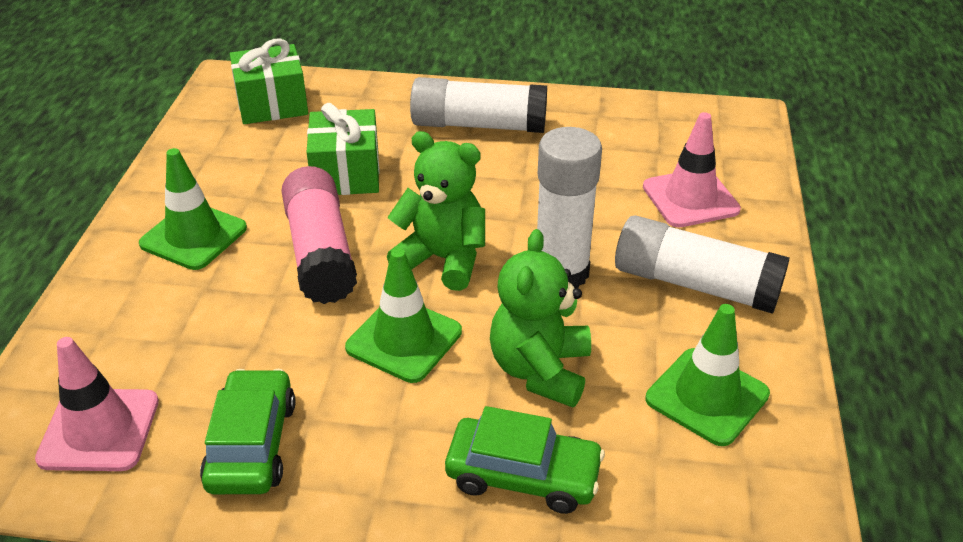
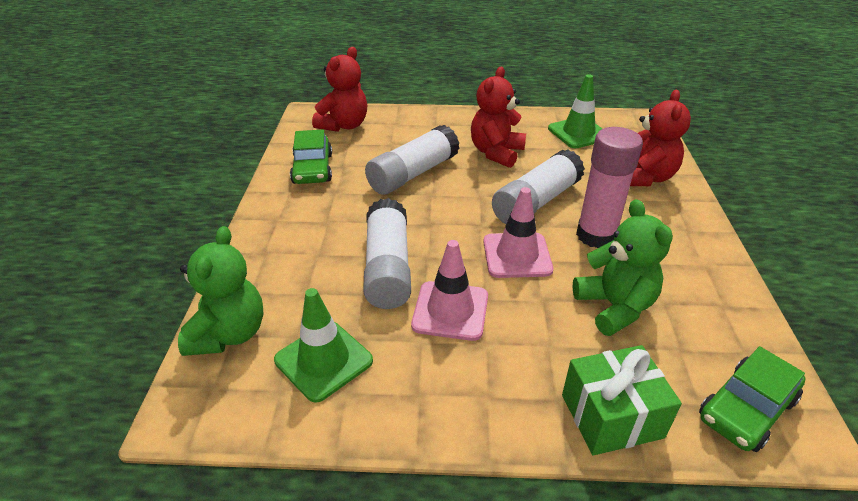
green gift: [230,38,308,124] [306,103,380,195] = 2 -> [562,345,682,455] = 1
green traffic cone: [139,148,247,270] [345,248,462,383] [646,304,770,446] = 3 -> [274,288,373,403] [548,74,602,148] = 2
red teddy bear: none = 0 -> [312,47,367,132] [471,67,526,168] [630,90,691,186] = 3

